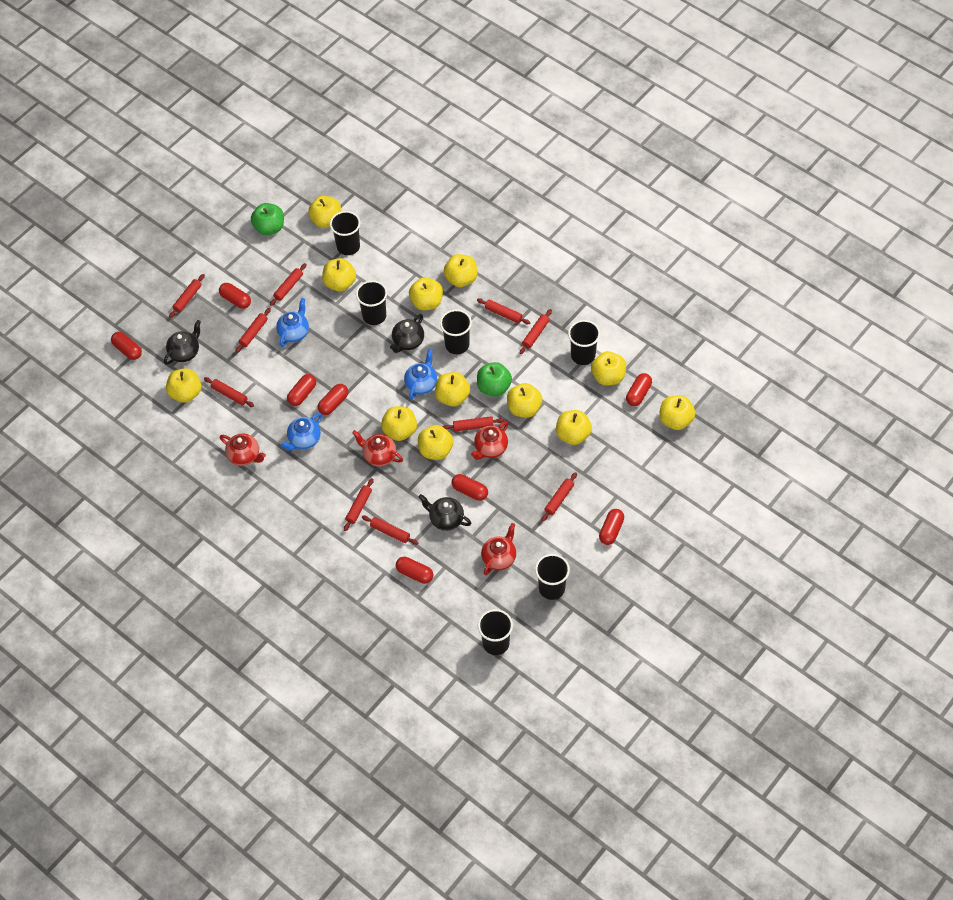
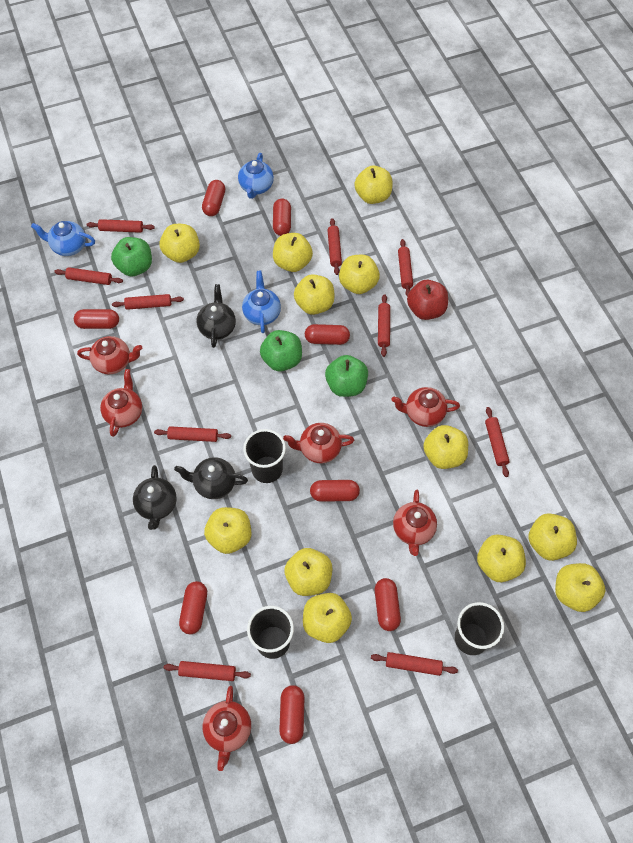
black cup: [330,211,360,255] [356,280,387,325] [440,309,472,354] [478,609,513,655] [535,554,570,600] [568,320,600,365] = 6 -> [243,429,286,483] [247,606,294,659] [455,602,504,655] = 3
green apple: [251,203,284,235] [477,362,512,397] = 2 -> [111,237,152,276] [260,330,302,371] [325,355,368,397] = 3
red apple: none = 0 -> [407,280,448,320] = 1
red teapot: [220,434,266,466] [352,430,403,467] [471,421,509,460] [481,523,516,575] = 4 -> [77,336,142,374] [100,369,142,437] [203,686,251,771] [283,423,354,463] [391,387,460,427] [393,490,437,556] = 6

